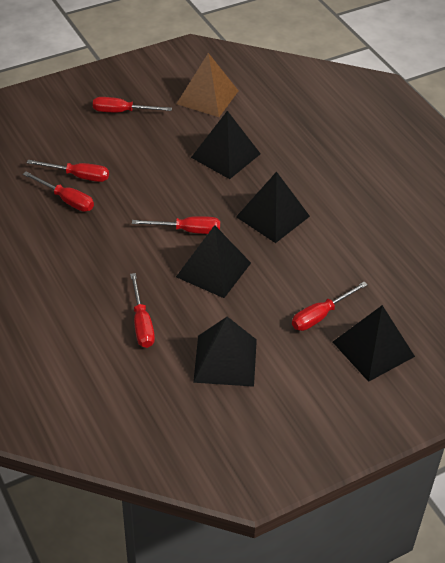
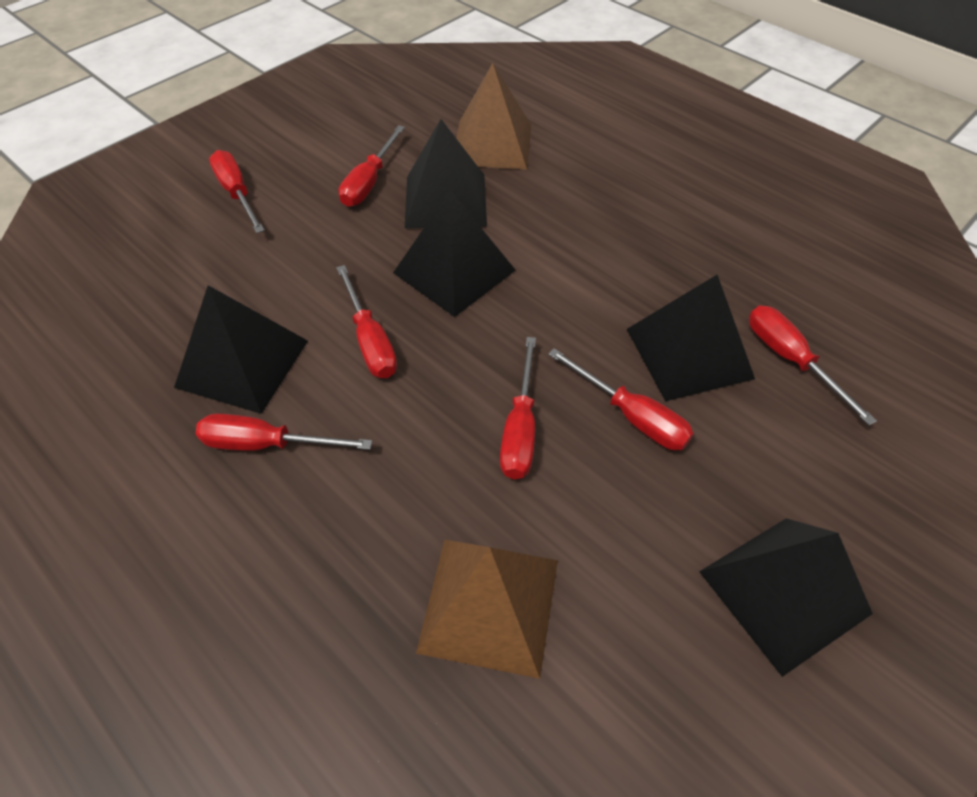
brown pyramid: [177,53,238,117] = 1 -> [416,540,558,679] [456,63,531,170] = 2
red screwdriver: [23,171,94,212] [27,160,109,182] [93,97,172,112] [130,273,155,348] [132,216,220,234] [292,282,368,331] = 6 -> [196,413,372,451] [209,150,265,233] [336,265,397,378] [339,125,405,207] [500,337,536,479] [548,348,694,451] [749,305,877,426] = 7

